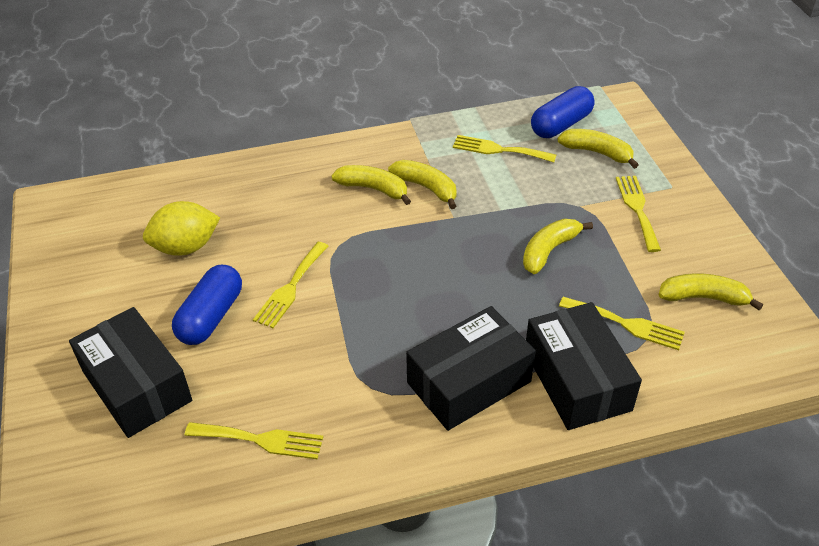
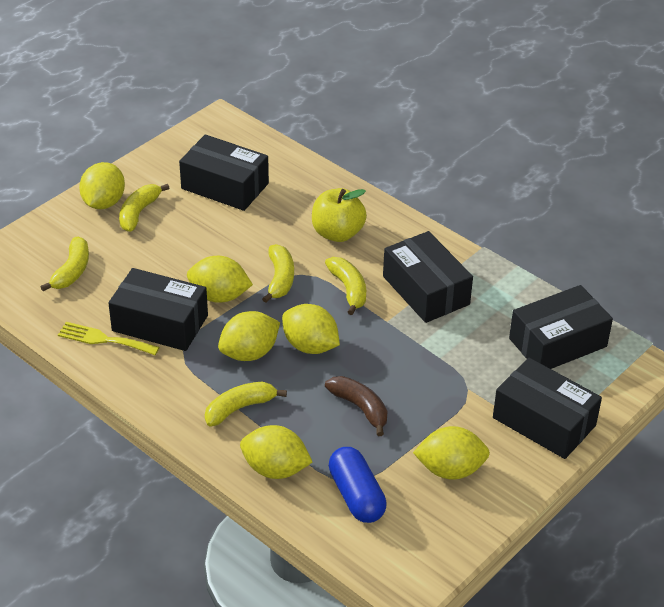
black box: [69,307,192,438] [406,306,536,431] [526,302,642,430] = 3 -> [108,268,208,351] [179,134,269,211] [383,231,473,323] [493,358,602,459] [509,285,613,369] = 5
blue capsule: [172,265,242,345] [531,86,595,138] = 2 -> [329,447,387,523] = 1
brown banana: none = 0 -> [325,376,388,436] = 1
yellow apple: none = 0 -> [312,188,367,242] = 1
yellow fork: [185,422,323,460] [253,242,328,328] [453,135,556,162] [559,297,685,350] [616,176,661,252] = 5 -> [58,322,160,355] = 1
yellow lemon: [143,201,220,256] = 1 -> [79,162,125,209] [187,256,253,303] [218,311,280,361] [240,425,312,479] [282,304,340,354] [413,426,490,480] = 6

